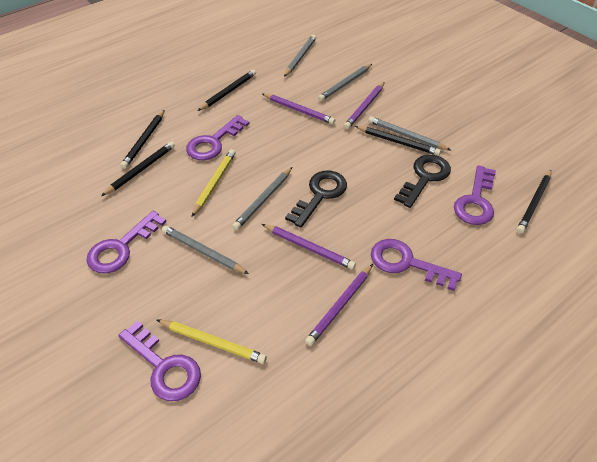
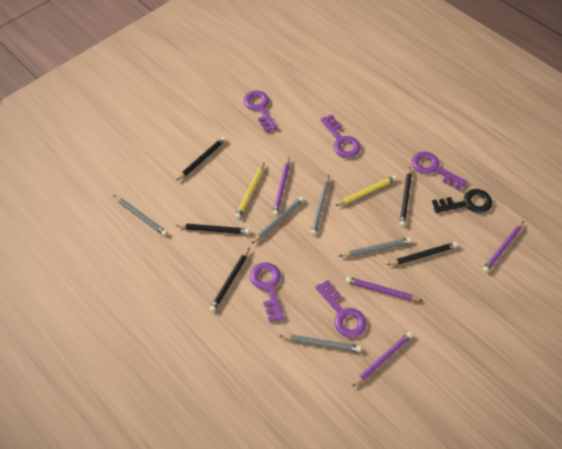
black key: [285,171,347,228] [394,155,451,208] = 2 -> [432,189,492,213] = 1

